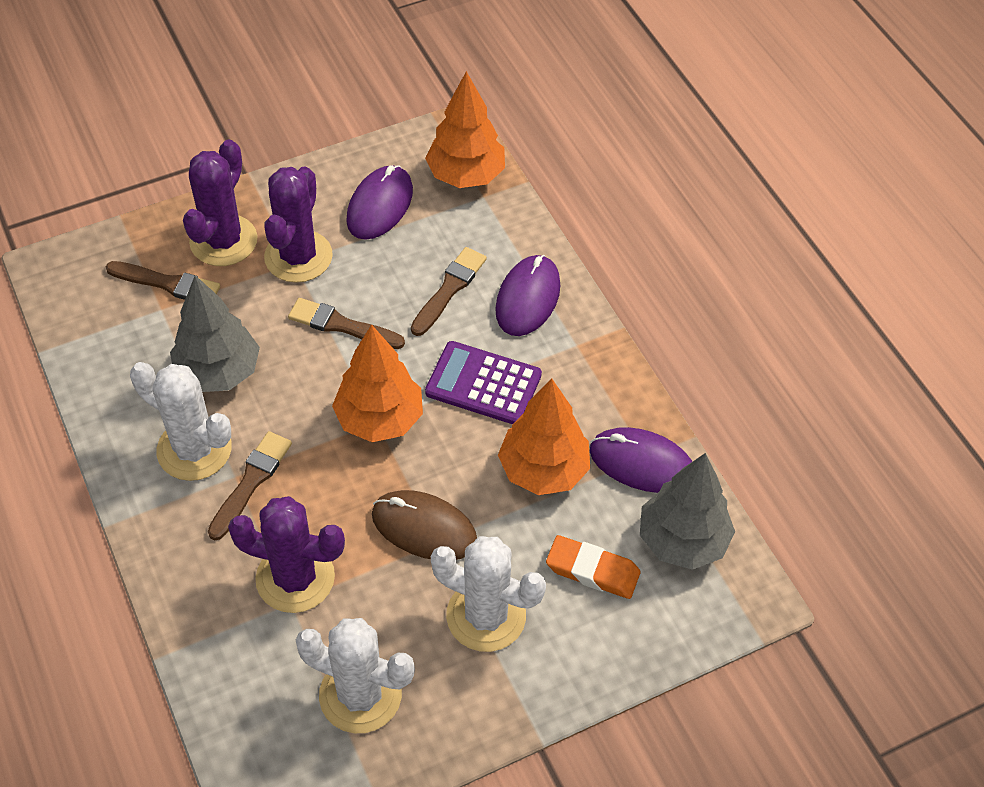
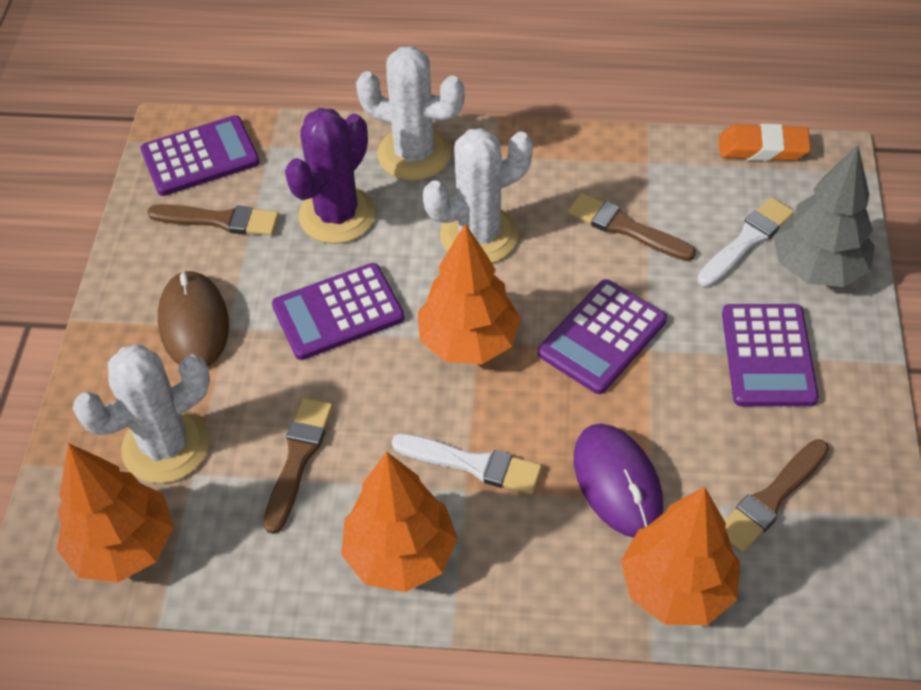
grey tree: [170,275,260,392] [640,453,735,570] = 2 -> [773,145,875,287] = 1
orange tree: [332,324,423,442] [425,71,505,188] [498,378,590,495] = 3 -> [57,443,174,583] [341,451,458,592] [418,223,521,364] [621,487,740,625] = 4
purple cactus: [183,139,257,266] [228,496,345,613] [264,166,333,283] = 3 -> [285,108,376,244] = 1
purple calculator: [425,341,542,424] = 1 -> [140,115,260,196] [272,263,404,360] [538,279,667,394] [722,304,819,406] = 4
purple mouse: [346,165,413,240] [495,255,560,336] [590,427,692,493] = 3 -> [574,424,663,537] = 1
white brush: none = 0 -> [392,434,542,495] [698,197,794,287] = 2

